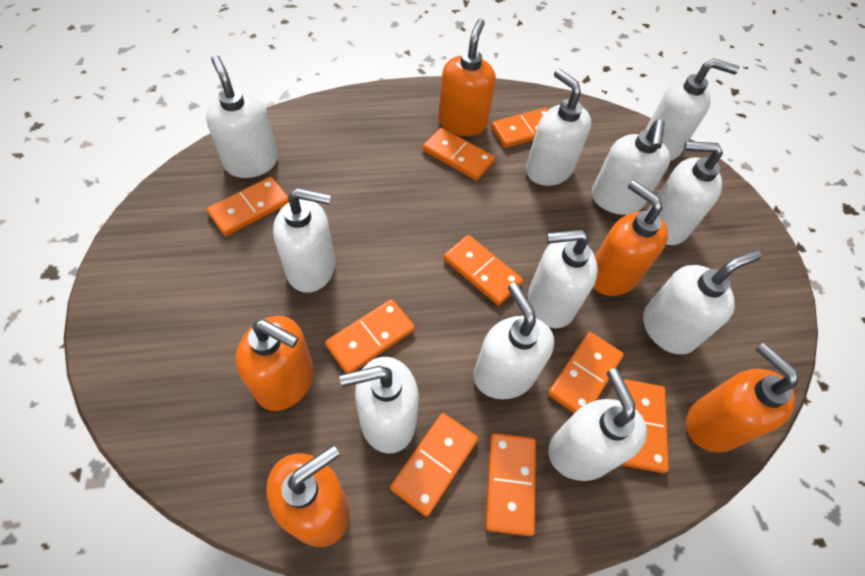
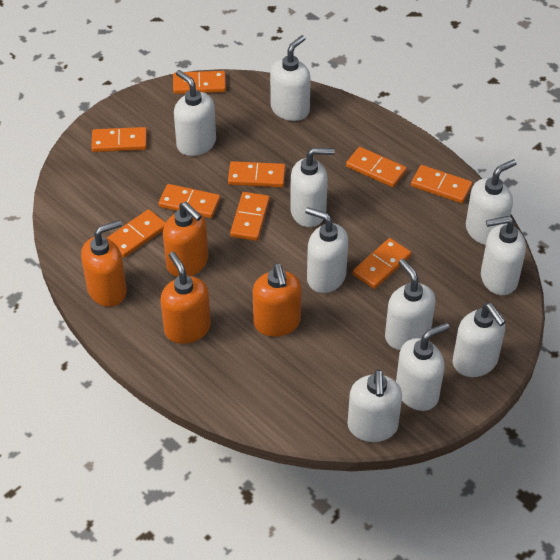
orange soap dispenser: [235,316,314,411] [266,445,350,547] [438,19,496,136] [593,180,668,296] [686,342,798,452] = 5 -> [81,220,127,307] [161,252,211,344] [163,202,208,277] [253,263,301,337] = 4
white soap dispenser: [206,55,278,178] [273,188,335,293] [339,357,419,454] [474,282,554,399] [526,69,591,186] [528,230,598,328] [548,368,647,481] [592,119,670,215] [643,250,762,354] [645,59,739,161] [648,141,723,245] = 11 -> [174,70,216,156] [270,35,311,121] [290,148,334,227] [305,207,348,293] [347,369,402,442] [385,259,436,350] [396,323,450,411] [453,303,506,377] [466,159,517,245] [481,216,526,295] = 10

